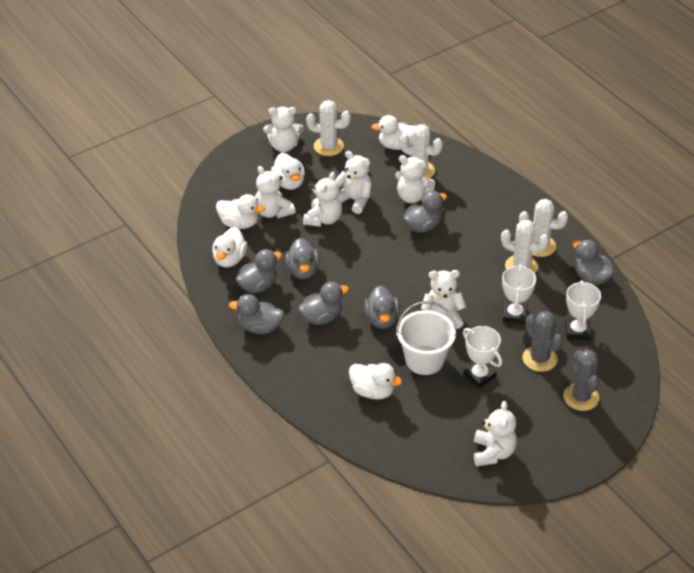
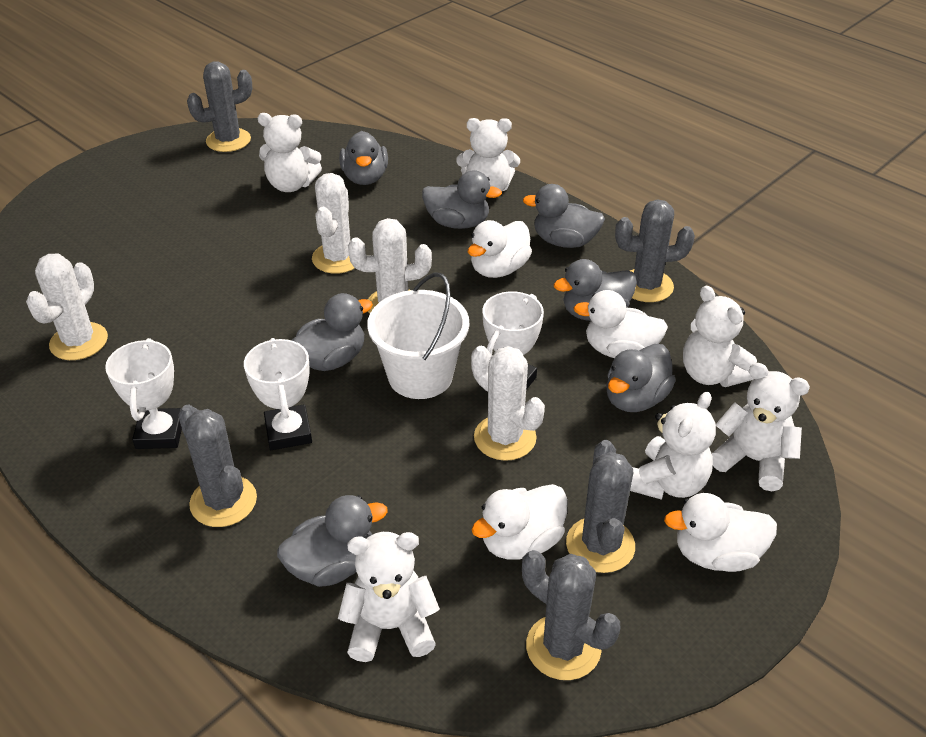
grey cactus: [523,311,563,372] [563,350,599,411] = 2 -> [178,405,257,527] [187,61,252,152] [522,550,620,680] [566,440,635,573] [615,200,695,302] = 5
white duck: [212,227,248,268] [216,194,265,229] [271,153,305,190] [349,363,402,400] [371,115,416,150] = 5 -> [468,220,532,278] [471,484,568,560] [574,290,668,358] [664,493,777,572] = 4
white teddy bear: [255,166,295,218] [263,107,304,152] [303,172,342,227] [335,151,372,214] [395,155,435,203] [421,270,466,329] [474,401,517,466] = 7 -> [258,113,322,192] [338,532,440,662] [456,118,520,191] [630,392,716,500] [683,286,757,387] [712,363,810,491] = 6

